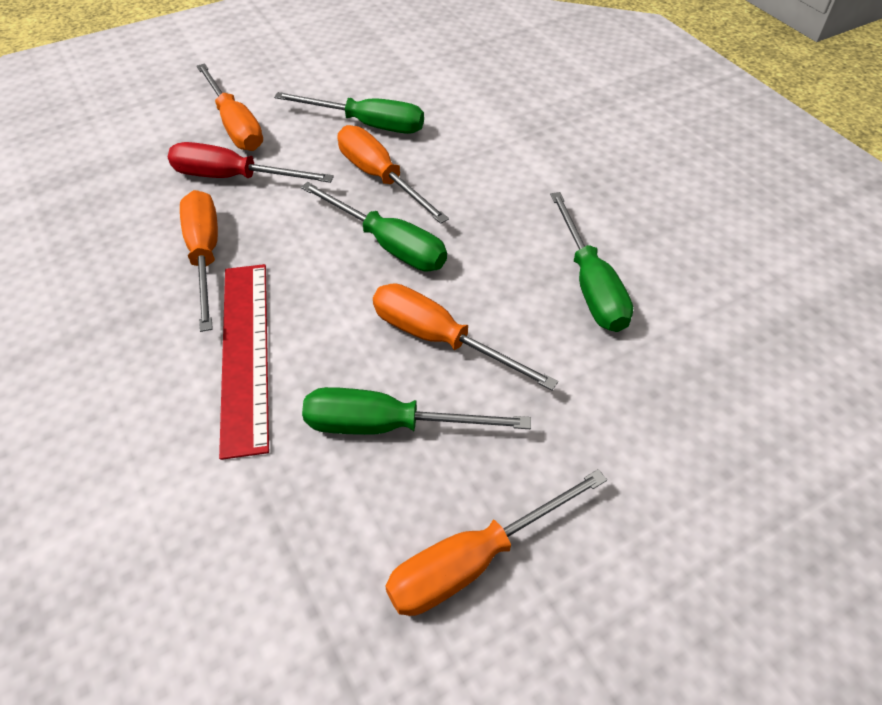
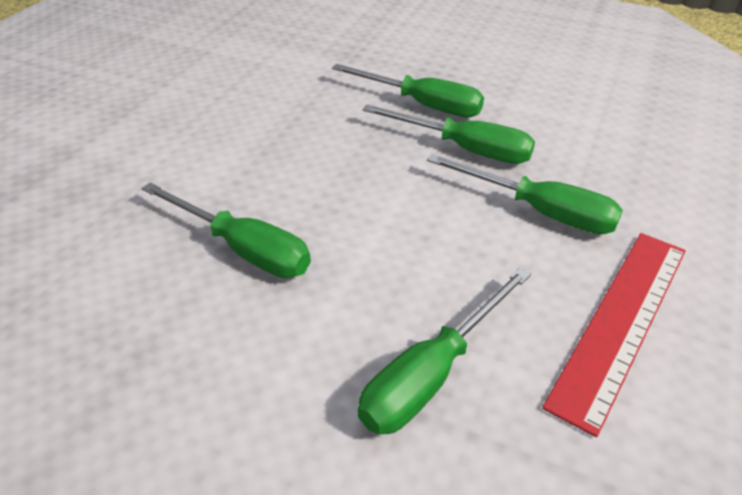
green screwdriver: [274,92,424,134] [301,182,447,271] [302,387,531,435] [550,192,633,332] = 4 -> [141,182,311,278] [332,64,484,117] [358,268,531,434] [362,105,535,164] [427,154,623,234] = 5
orange screwdriver: [180,190,218,332] [196,63,263,151] [337,125,449,224] [373,283,558,391] [385,469,607,616] = 5 -> none = 0
red screwdriver: [168,142,334,183] = 1 -> none = 0

